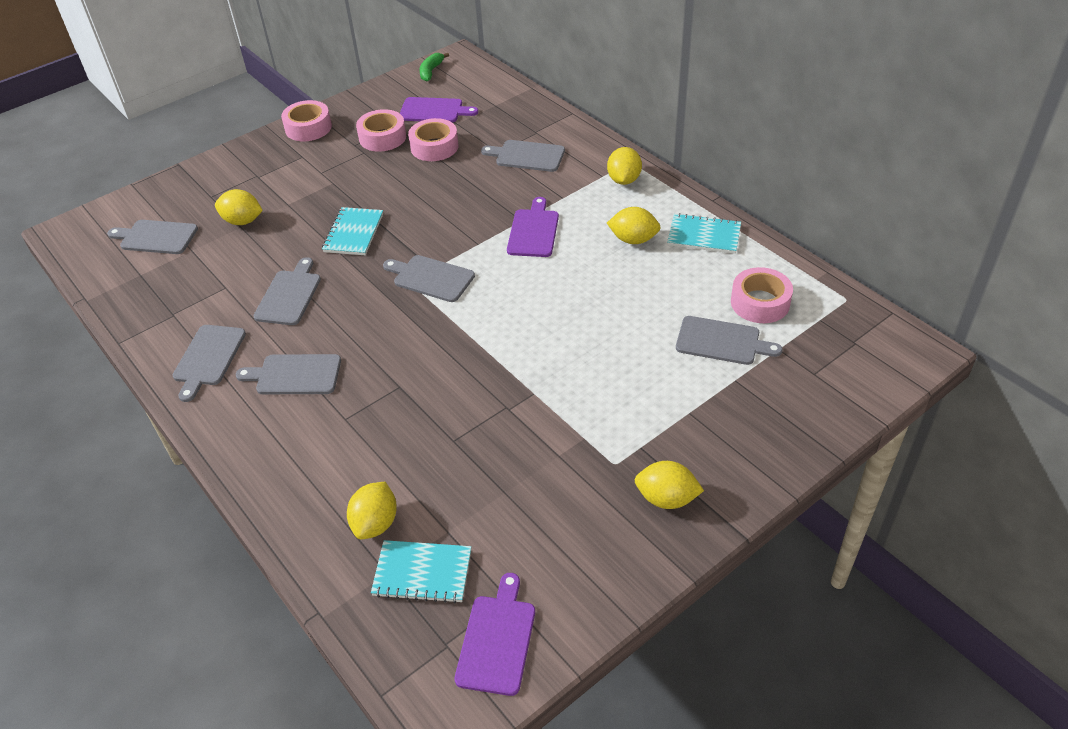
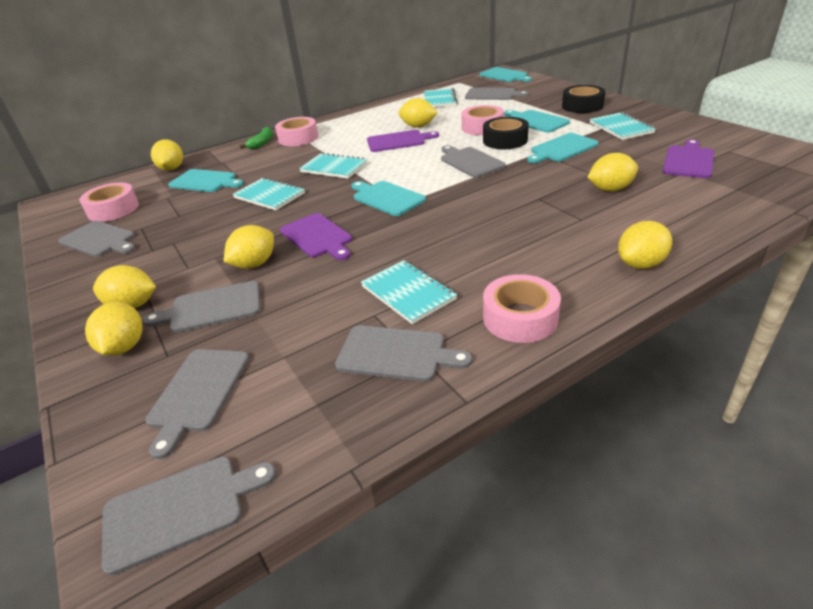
black tape: none = 0 -> [483,117,529,149] [562,85,606,113] = 2
turquoise cutting board: none = 0 -> [168,169,244,192] [351,181,426,216] [479,67,532,82] [504,110,570,133] [527,133,599,163] = 5
turquoise notebook: [322,207,383,255] [371,540,471,603] [667,213,741,254] = 3 -> [233,177,305,210] [299,153,367,179] [361,260,457,324] [424,88,458,107] [590,112,656,140] = 5
yellow lemon: [215,189,263,225] [347,482,397,539] [607,147,642,185] [607,207,661,244] [634,461,704,509] = 5 -> [85,302,143,356] [93,265,156,308] [151,140,183,171] [224,225,274,269] [399,98,438,128] [587,153,638,191] [618,221,672,269] = 7

